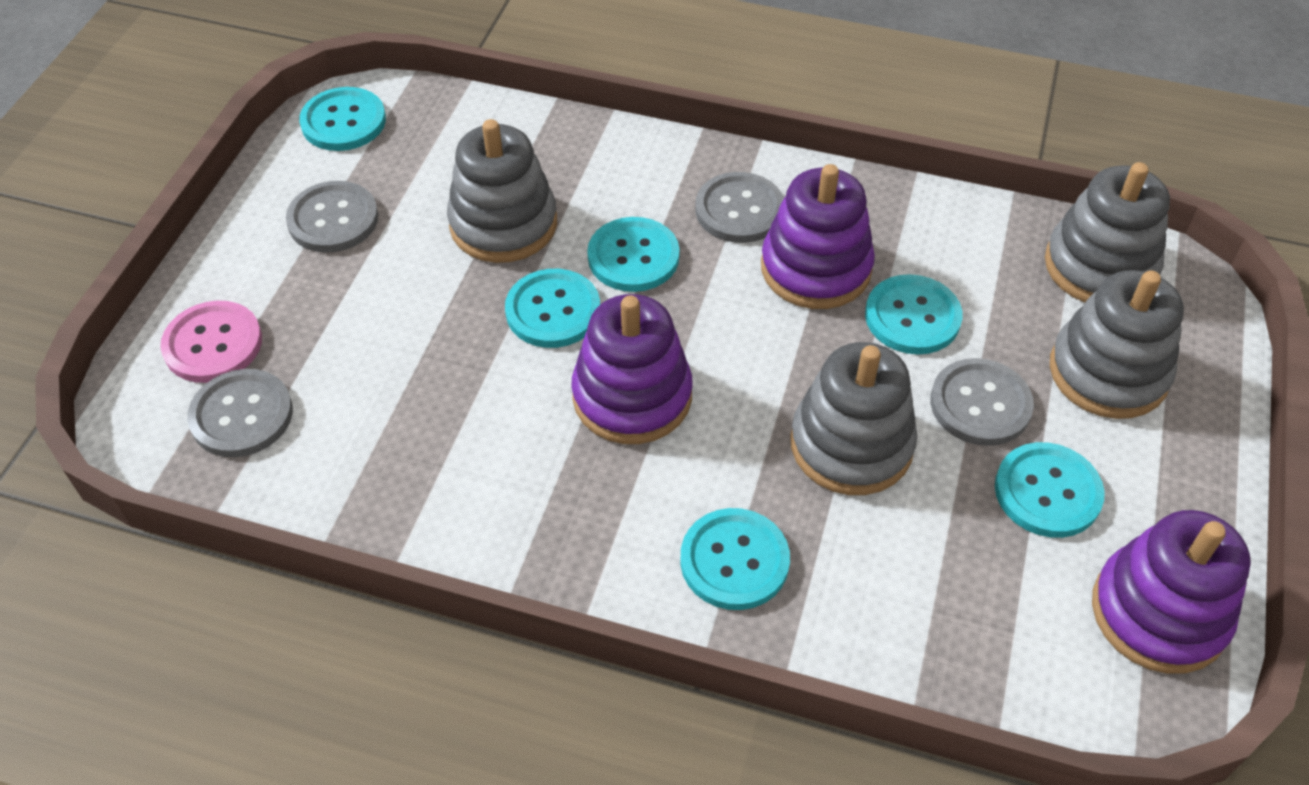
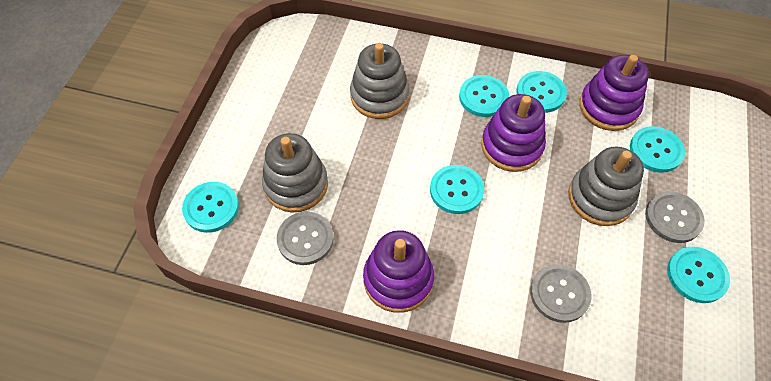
grey button: [187,369,293,457] [286,181,378,253] [696,172,784,243] [930,358,1034,446] = 4 -> [277,212,334,265] [530,264,592,323] [645,191,705,243] = 3
grey stacking toy: [447,119,557,263] [790,342,918,495] [1045,162,1170,302] [1050,270,1184,419] = 4 -> [262,133,328,212] [350,43,410,119] [568,146,644,226] = 3
pink button: [160,301,262,383] = 1 -> none = 0

